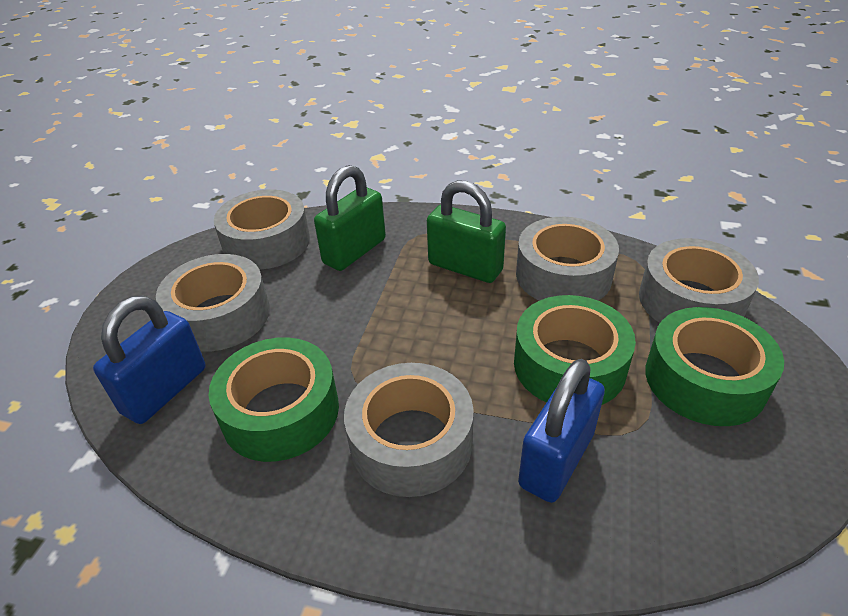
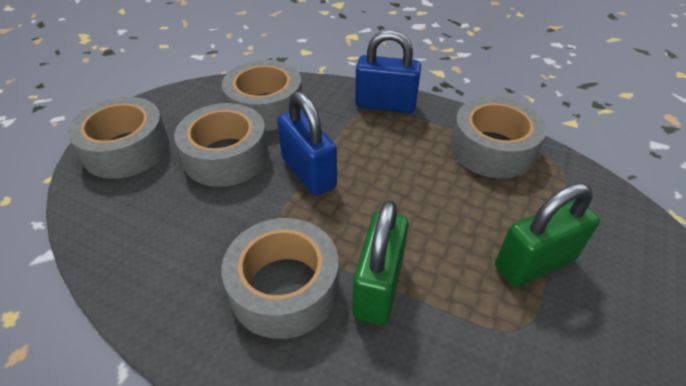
green tape: [209,337,339,462] [514,295,636,405] [645,307,784,426] = 3 -> none = 0

